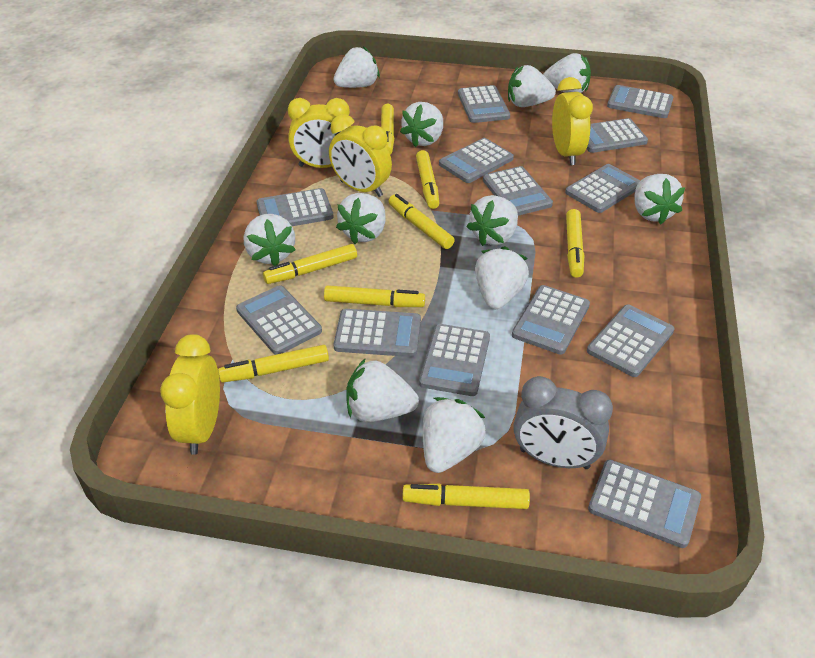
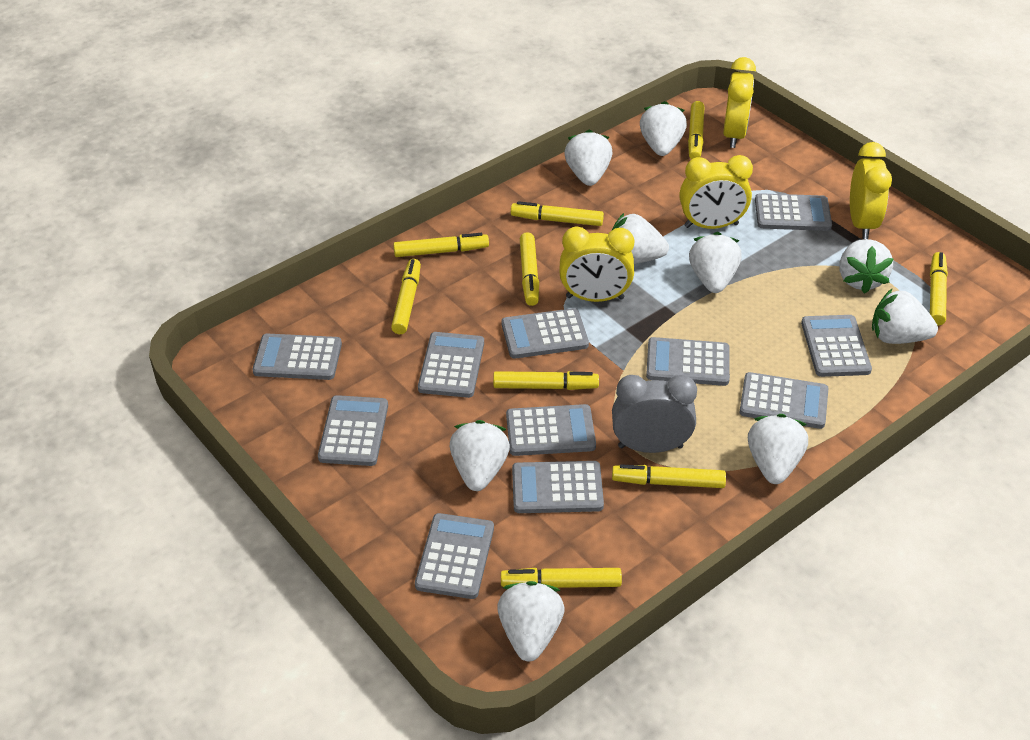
grey calculator: [236,285,322,355] [257,188,334,226] [334,309,421,357] [419,324,490,396] [439,138,514,183] [458,85,510,123] [483,166,553,216] [512,285,590,355] [565,164,640,213] [587,118,648,153] [587,305,675,377] [588,460,701,548] [607,85,673,118] = 13 -> [253,334,342,380] [318,395,388,466] [415,513,494,599] [418,332,484,398] [502,308,589,359] [506,404,596,456] [512,461,604,513] [646,337,730,386] [740,372,828,429] [755,193,832,231] [801,315,872,377] = 11
white strawberry: [243,214,296,266] [334,46,380,88] [336,193,386,244] [346,358,419,422] [400,102,443,147] [423,397,486,473] [467,195,518,246] [475,246,529,309] [508,65,556,107] [543,53,591,93] [634,174,685,224] = 11 -> [450,420,510,491] [497,581,565,661] [564,129,613,186] [611,213,669,264] [640,101,687,156] [689,232,742,293] [748,414,808,484] [839,239,894,294] [872,289,938,344] = 9
yellow marker: [218,344,329,383] [263,244,357,284] [324,285,425,307] [381,104,394,154] [388,194,455,249] [403,484,530,509] [416,150,439,209] [566,209,584,278] = 8 -> [391,259,421,334] [393,233,489,257] [493,371,599,390] [501,568,622,588] [511,201,604,226] [520,232,539,306] [612,464,726,488] [688,101,704,159] [930,252,948,326] = 9

